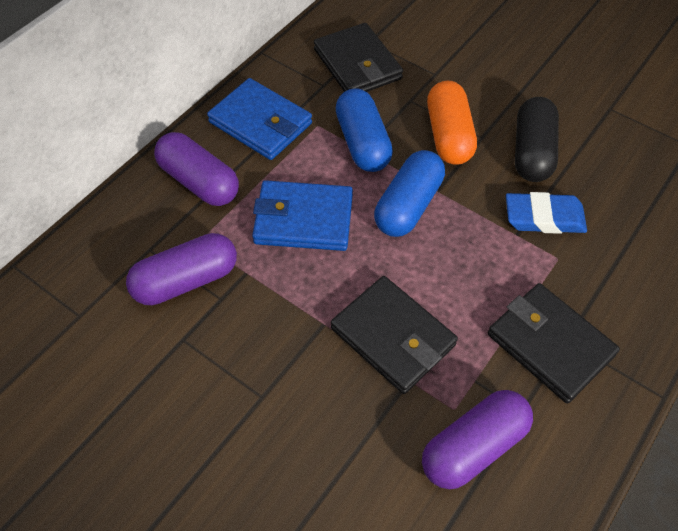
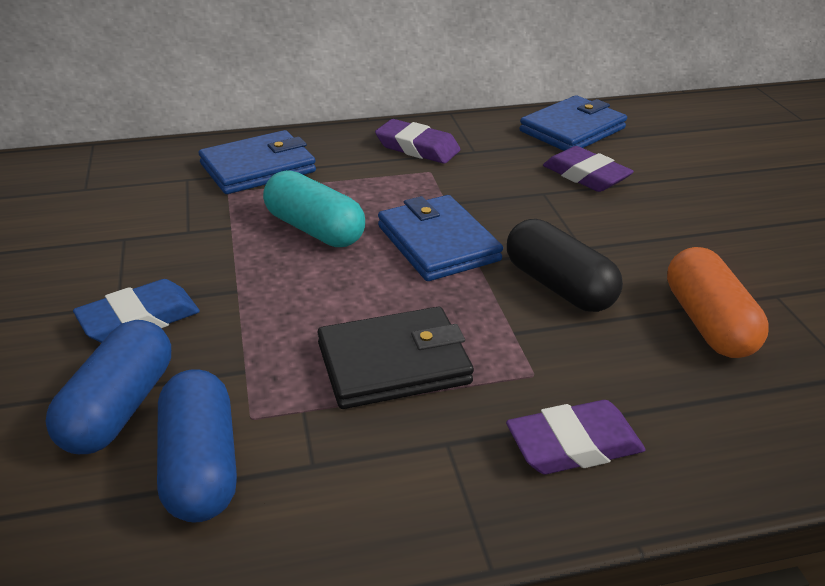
black wallet: [314,23,403,92] [331,276,458,394] [488,283,620,404] = 3 -> [317,307,474,409] = 1
blue wallet: [207,78,312,160] [252,180,353,251] = 2 -> [199,130,316,194] [378,195,503,281] [519,95,627,151] = 3
purple capsule: [126,233,237,305] [154,132,239,206] [422,390,533,489] = 3 -> none = 0
purple eraser: none = 0 -> [375,119,460,164] [506,400,646,474] [543,146,634,192] = 3
turquoise capsule: none = 0 -> [263,170,365,247] = 1

